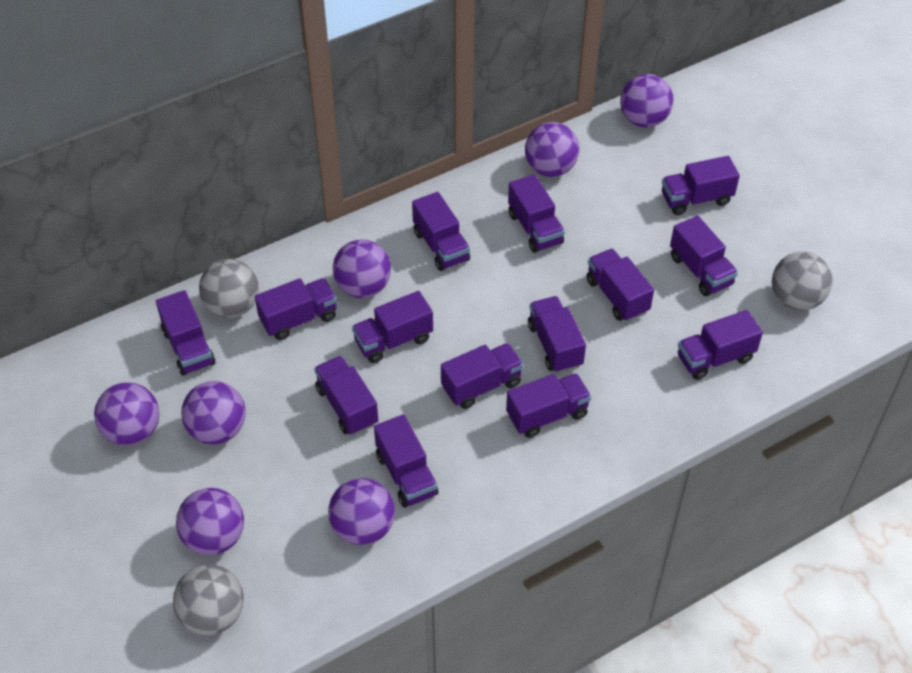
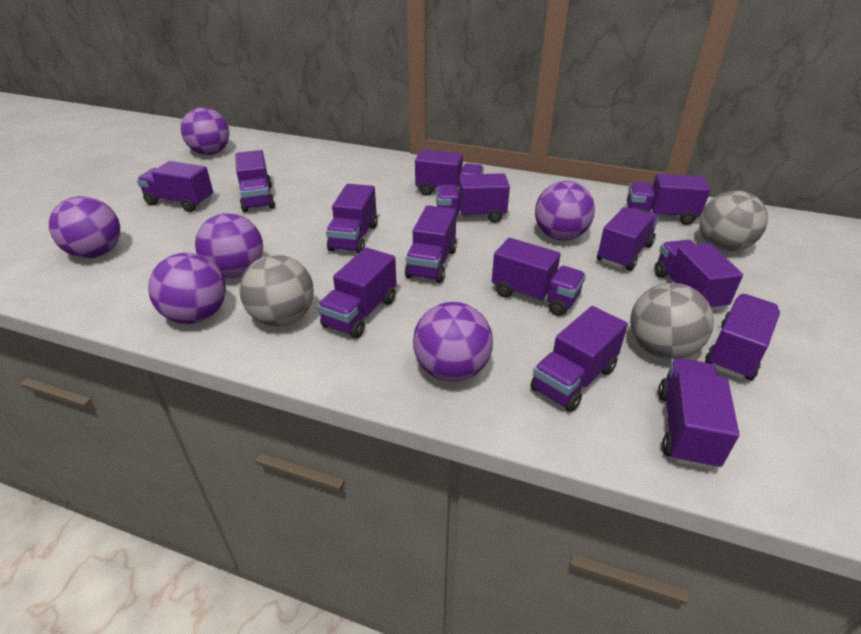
purple ball: [94,382,159,446] [176,488,244,555] [181,381,246,444] [328,478,395,545] [333,240,391,298] [525,122,579,177] [620,74,674,127] = 7 -> [49,196,120,258] [148,253,226,324] [181,107,229,155] [195,213,263,278] [413,302,493,382] [535,181,595,240] = 6

